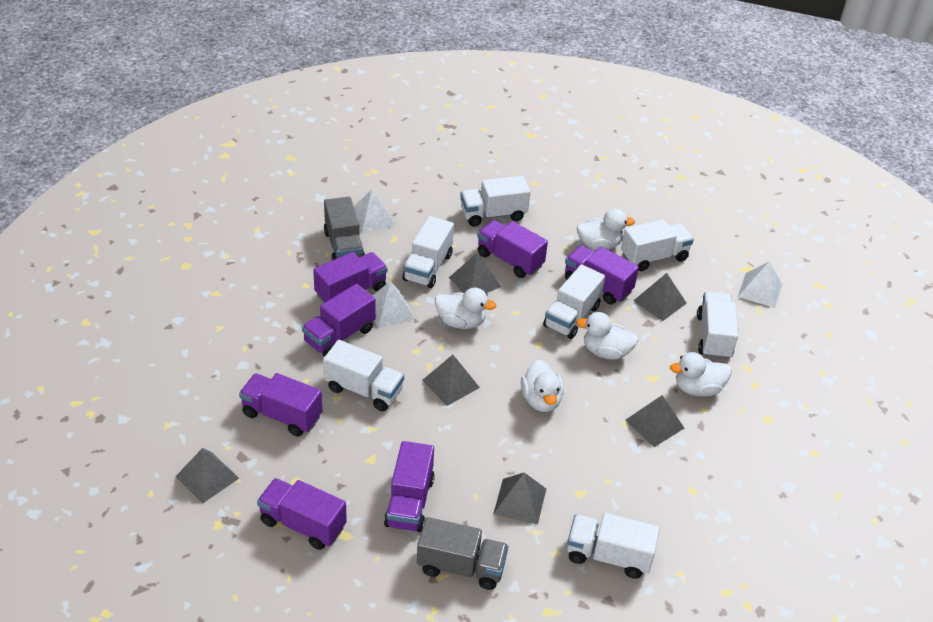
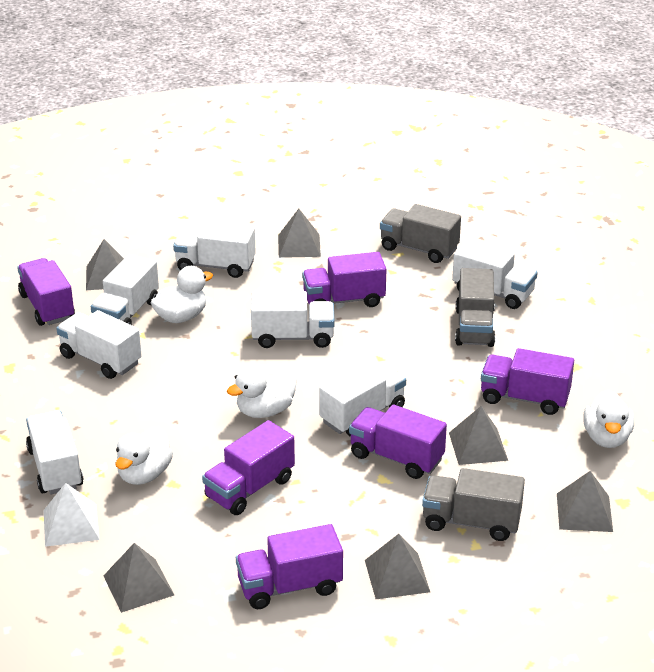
grey truck: [324,197,365,260] [417,517,509,590] = 2 -> [380,204,461,263] [422,468,525,541] [455,268,496,347] = 3
purple truck: [239,373,322,437] [257,478,347,550] [302,284,376,357] [313,252,388,303] [384,441,435,532] [477,220,548,278] [565,245,639,304] = 7 -> [17,258,75,326] [202,420,295,515] [236,524,343,609] [302,252,386,307] [349,405,447,479] [481,348,574,415] = 6
white duck: [435,287,496,329] [521,360,564,412] [576,312,638,360] [577,209,635,250] [670,352,731,396] = 5 -> [115,426,173,485] [150,266,213,323] [227,366,297,418] [583,389,634,448] = 4
white pyramid: [354,189,395,234] [373,281,415,328] [738,262,782,308] = 3 -> [43,483,100,547] = 1

